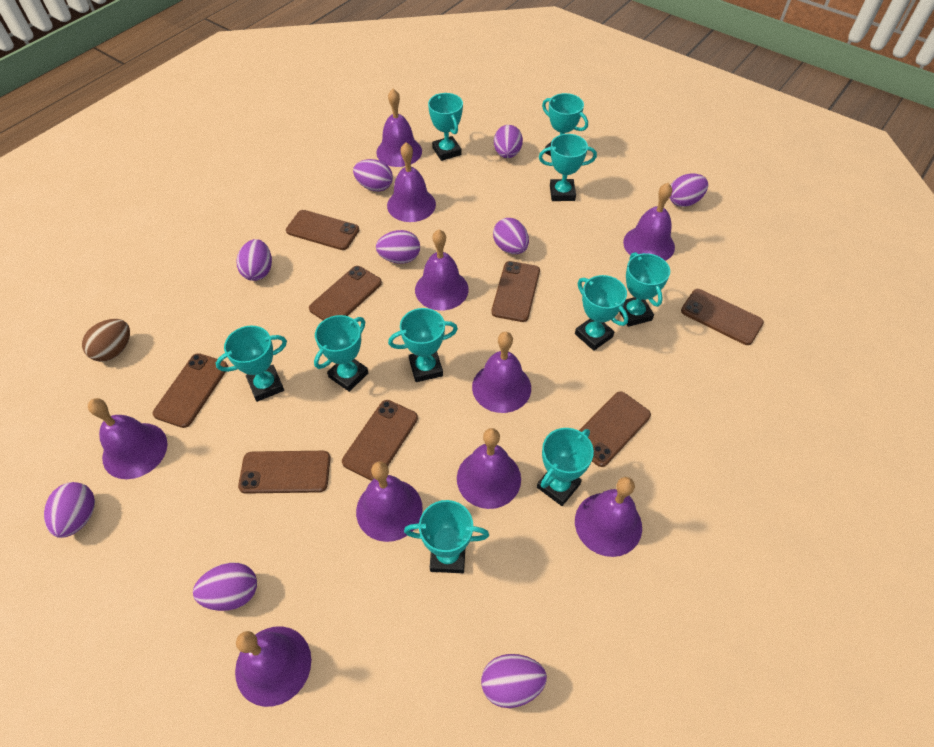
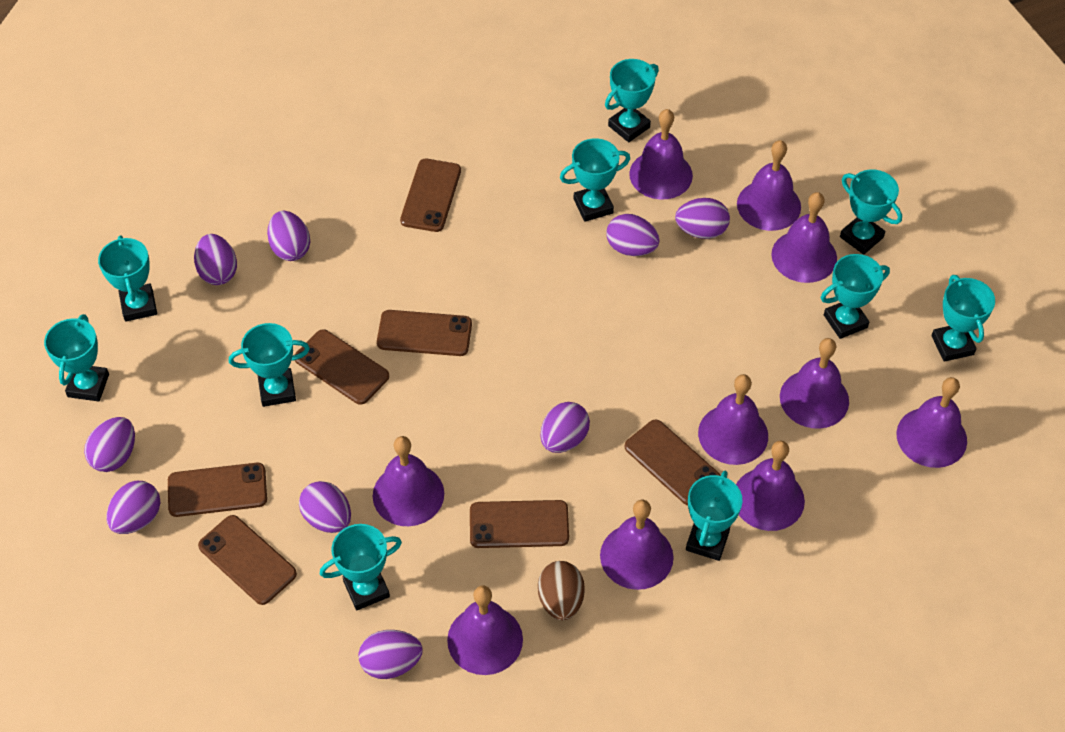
brown phone: [153,353,228,428] [238,451,331,494] [286,210,359,250] [309,266,382,320] [342,400,418,481] [491,261,540,322] [579,392,651,467] [681,289,764,345] = 8 -> [168,463,267,517] [198,515,297,605] [295,329,389,405] [377,310,472,356] [400,159,461,232] [470,500,569,548] [625,419,721,505] = 7

